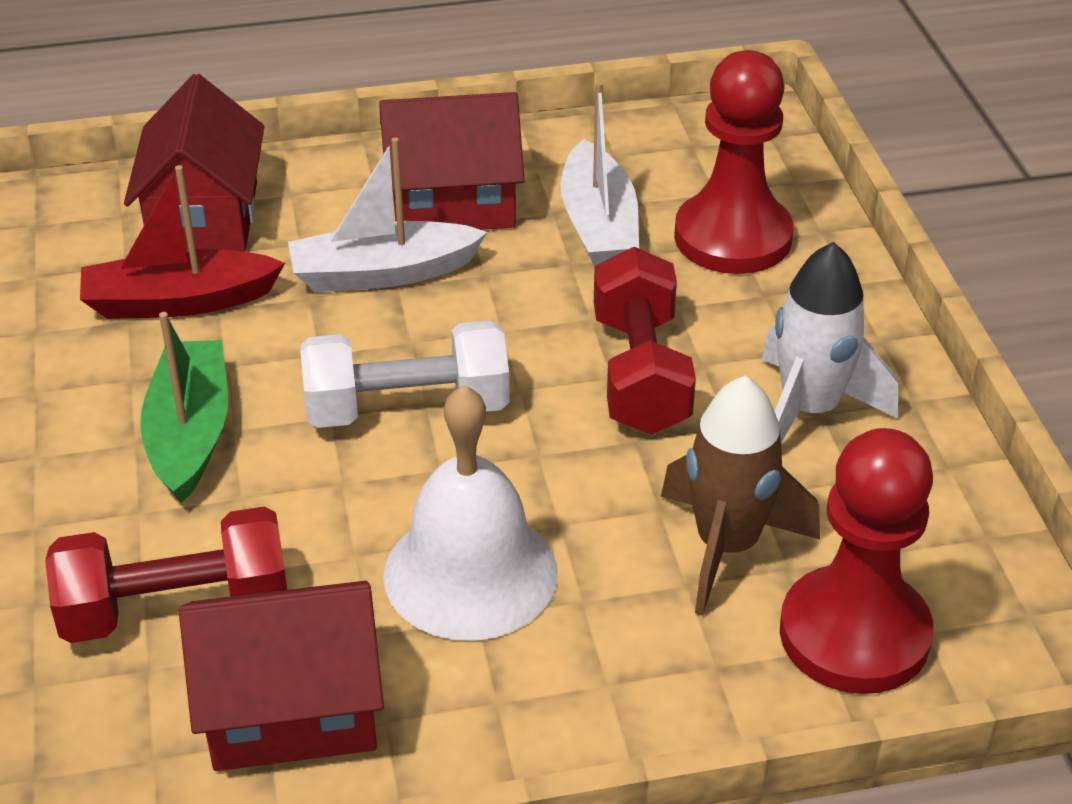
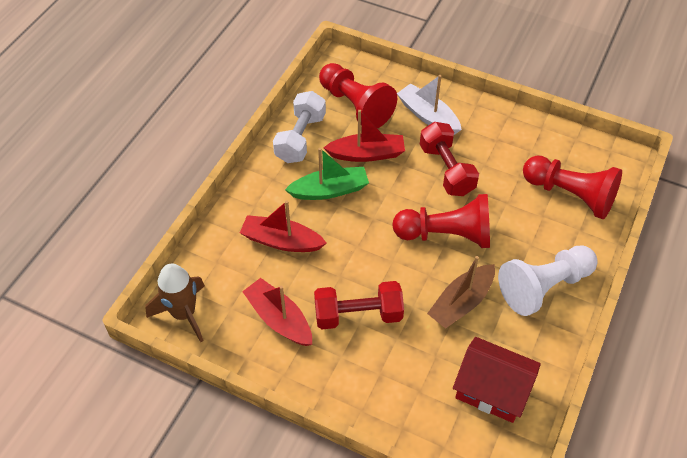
brown boat: none = 0 -> [427,256,495,329] = 1
red boat: [80,165,285,319] = 1 -> [240,201,327,252] [242,278,312,346] [323,110,405,162] = 3
red house: [124,74,264,252] [179,581,384,771] [379,92,524,230] = 3 -> [453,337,541,423] = 1
red pawn: [674,50,794,274] [780,428,933,694] = 2 -> [319,63,397,129] [392,194,490,248] [523,156,622,219] = 3
white bell: [383,385,558,641] = 1 -> none = 0
white boat: [288,137,487,292] [561,82,639,267] = 2 -> [397,75,462,135] = 1
white pawn: none = 0 -> [498,245,598,316] = 1
white rocket: [762,242,898,443] = 1 -> none = 0

